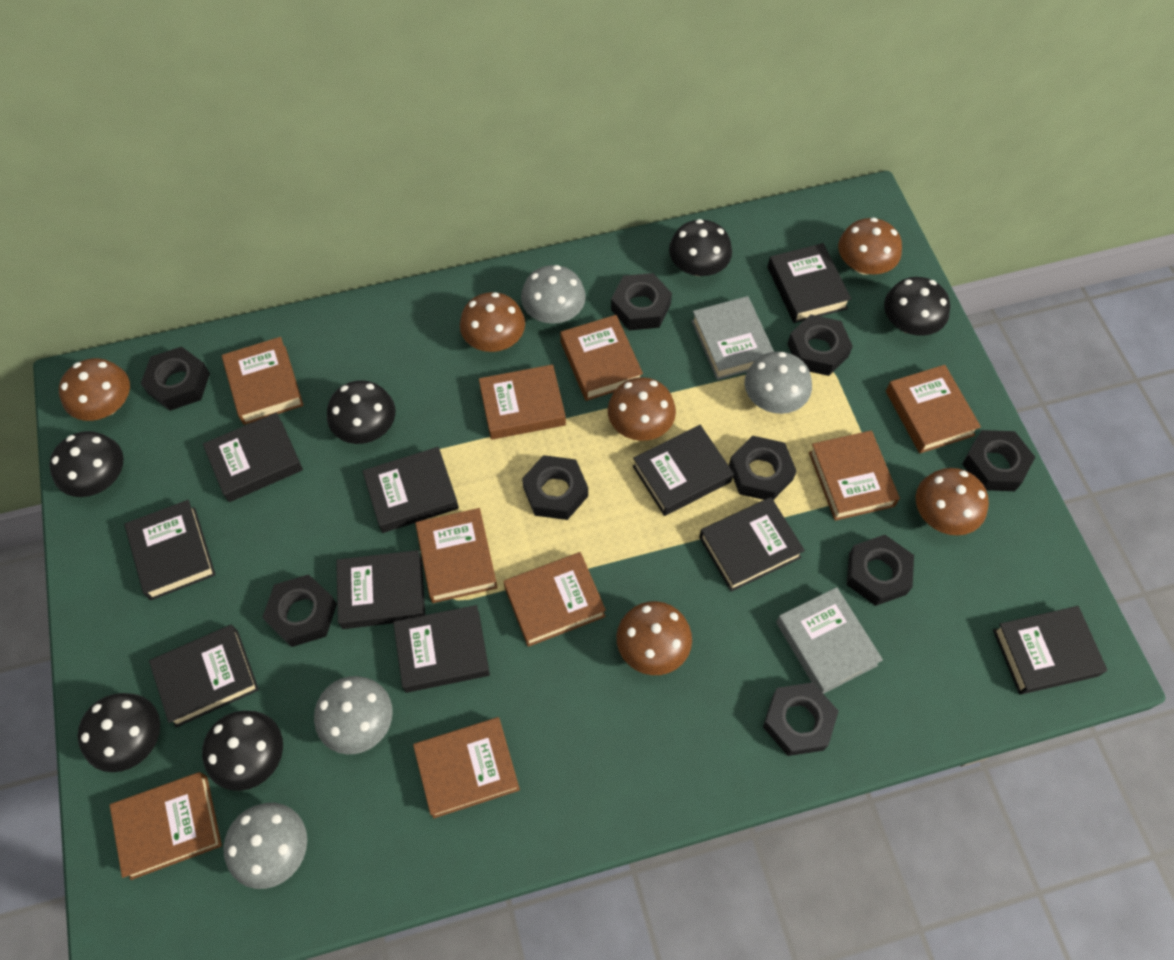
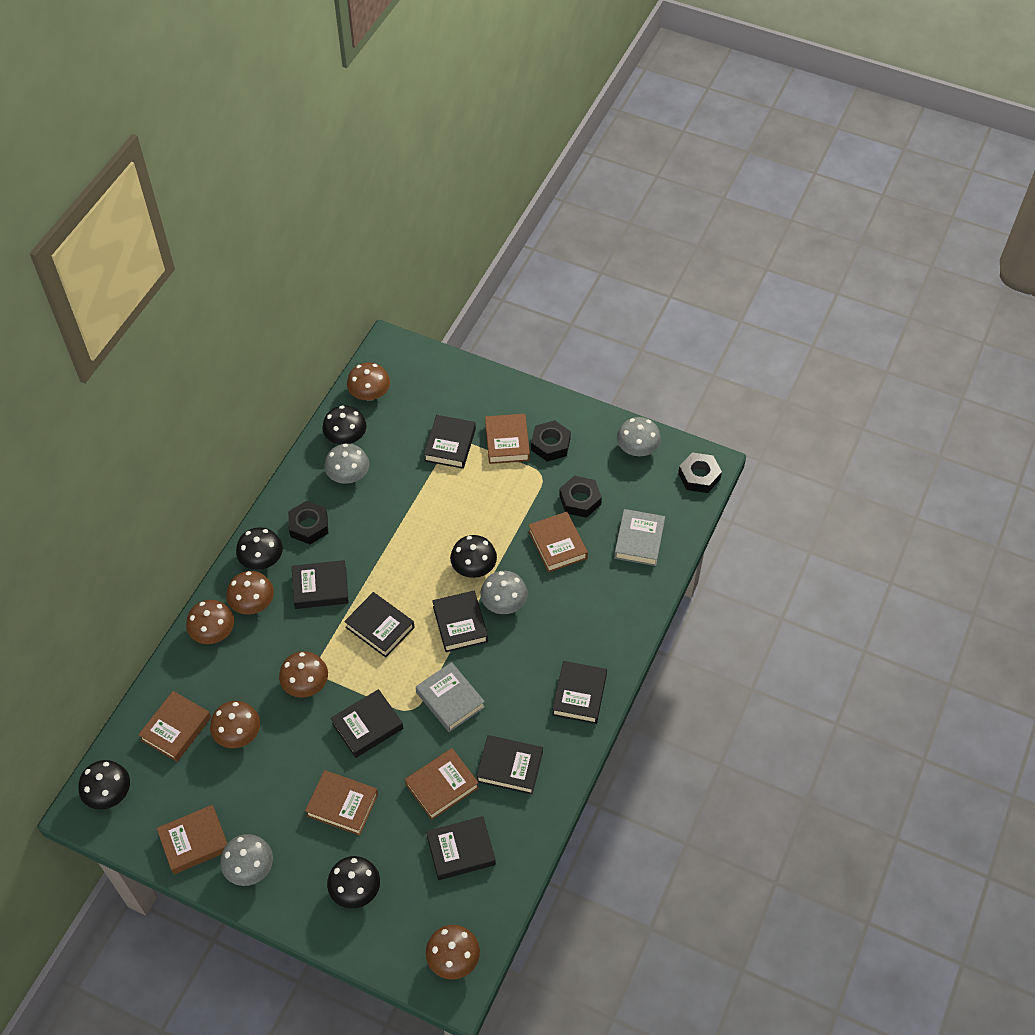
black book: [124,500,216,600] [149,625,259,727] [203,412,303,502] [336,550,425,629] [363,447,459,533] [393,605,490,693] [633,425,734,516] [699,497,805,592] [768,243,851,323] [993,606,1107,695] = 10 -> [292,560,349,609] [331,689,403,758] [344,592,414,658] [424,415,476,469] [426,816,496,880] [432,591,488,652] [476,735,543,795] [552,661,607,724] = 8
black mushroom: [49,431,123,497] [78,693,160,772] [202,710,283,791] [327,380,395,444] [669,219,732,276] [884,277,950,336] = 6 -> [78,760,130,810] [236,527,283,570] [322,406,367,444] [327,856,380,909] [450,535,497,578] = 5
black nut: [141,347,210,411] [262,574,337,647] [522,455,588,520] [611,273,672,330] [729,436,797,500] [763,682,839,756] [787,315,853,376] [847,535,914,606] [962,430,1035,491] = 9 -> [288,501,328,544] [531,420,571,462] [559,476,602,518] [678,452,722,493] = 4
brown book: [110,772,222,880] [222,337,304,425] [413,717,520,818] [415,508,498,603] [479,364,566,440] [503,552,606,647] [560,315,643,401] [809,431,900,521] [886,365,981,453] = 9 -> [138,691,211,762] [156,805,228,874] [305,770,378,835] [405,748,479,820] [485,414,530,464] [528,512,588,572] = 6

